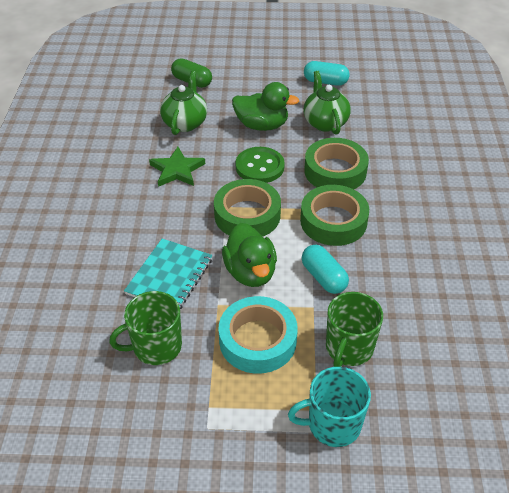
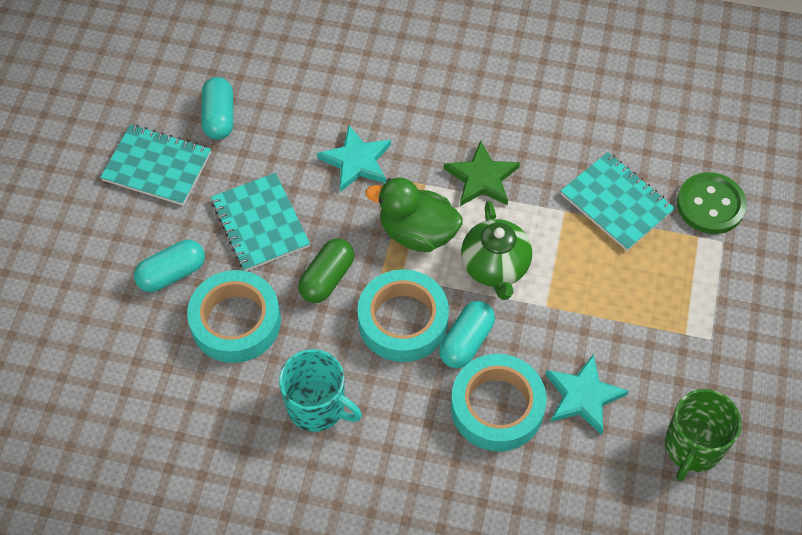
green duck: [222,223,277,287] [232,82,299,131] = 2 -> [366,177,463,252] = 1
green mug: [109,291,182,365] [326,292,383,367] = 2 -> [665,389,742,481] = 1
green tape: [214,179,281,237] [300,185,369,246] [304,138,369,189] = 3 -> none = 0
green teapot: [160,71,207,135] [303,71,351,135] = 2 -> [461,201,532,300] = 1
turquoise capsule: [302,245,349,294] [304,61,350,86] = 2 -> [134,240,205,292] [202,77,233,140] [439,301,495,368] = 3
turquoise notebook: [124,239,212,309] = 1 -> [100,124,211,206] [211,173,310,271] [561,152,675,251] = 3
turquoise star: none = 0 -> [317,125,391,192] [545,354,629,435] = 2
turquoise tape: [219,296,298,374] = 1 -> [187,270,281,363] [358,269,449,362] [451,354,547,451] = 3

